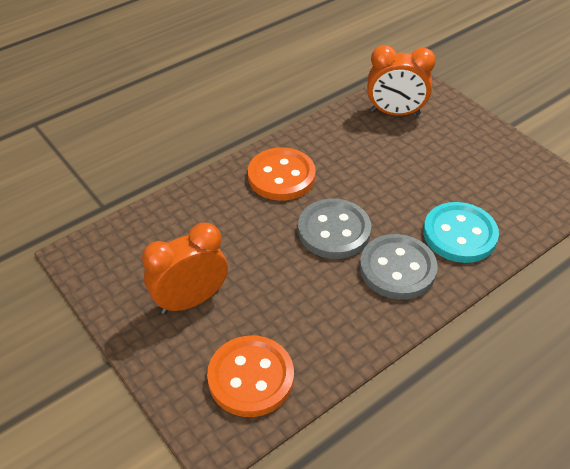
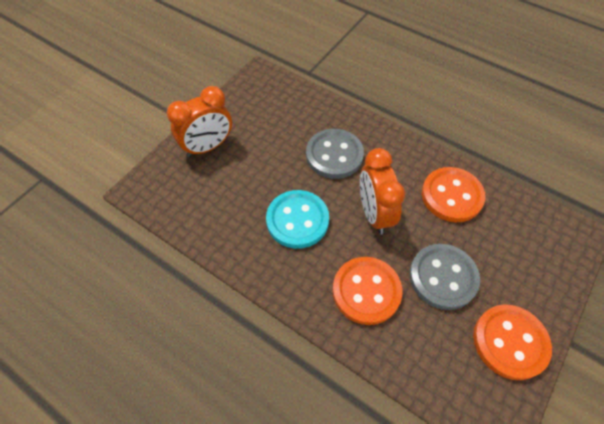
orange button: [207,335,294,417] [248,147,316,201] = 2 -> [333,257,402,325] [422,167,486,222] [473,305,552,380] = 3

